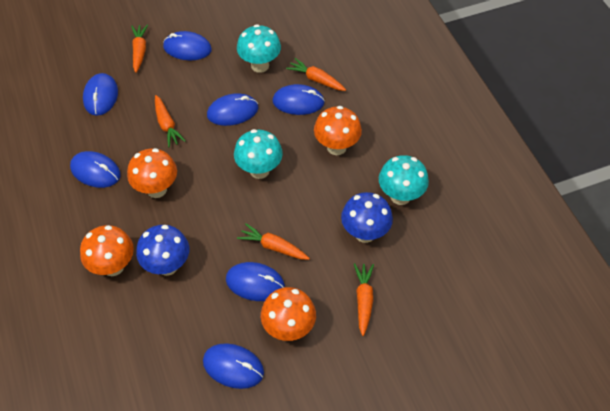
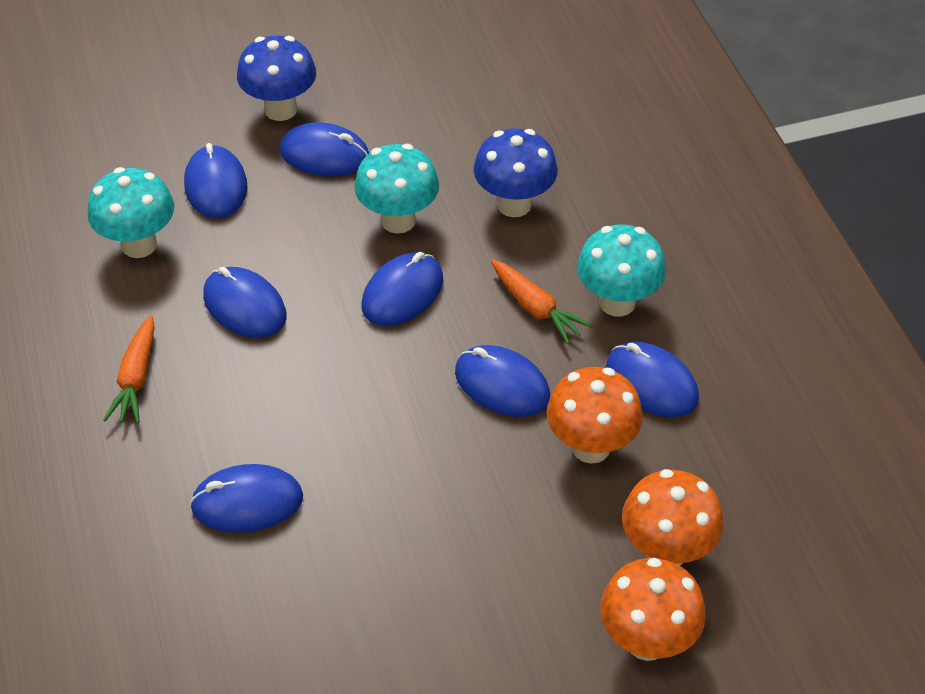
orange carrot: [131,25,148,73] [155,95,186,147] [237,223,310,260] [286,58,346,91] [354,263,374,336] = 5 -> [103,315,155,424] [491,259,592,344] = 2
orange mushroom: [80,225,134,276] [127,148,177,198] [261,287,316,341] [314,106,362,155] = 4 -> [547,367,643,464] [600,558,706,661] [622,469,723,566] = 3

